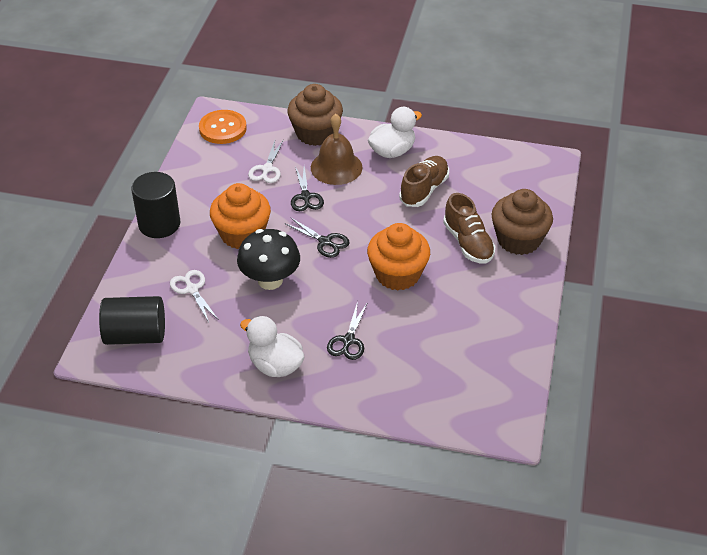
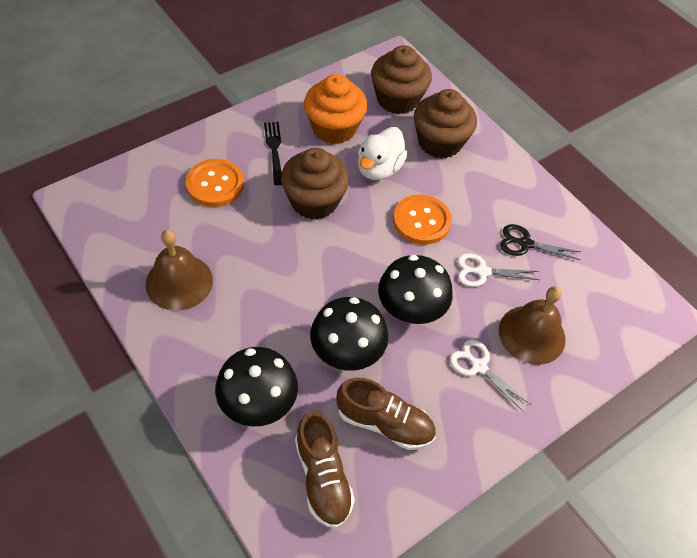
black cylinder: [99,296,165,345] [131,172,180,238] = 2 -> none = 0
black fork: none = 0 -> [264,122,282,185] = 1
black mushroom: [237,229,300,290] = 1 -> [215,347,298,427] [310,297,388,370] [378,255,453,324] = 3
black scissors: [284,217,350,258] [291,167,324,211] [327,301,368,360] = 3 -> [500,224,580,260] = 1
brown bell: [311,114,363,185] = 1 -> [146,230,213,311] [499,286,566,365] = 2
brown cupcake: [287,84,343,146] [491,189,553,255] = 2 -> [281,148,349,220] [371,45,432,114] [414,89,477,159] = 3
orange button: [199,110,247,144] = 1 -> [186,159,244,207] [393,194,452,245] = 2
orange cupcake: [210,183,271,249] [367,223,430,290] = 2 -> [304,74,367,144] = 1
white duck: [240,316,304,377] [368,107,422,158] = 2 -> [358,127,408,180] = 1

